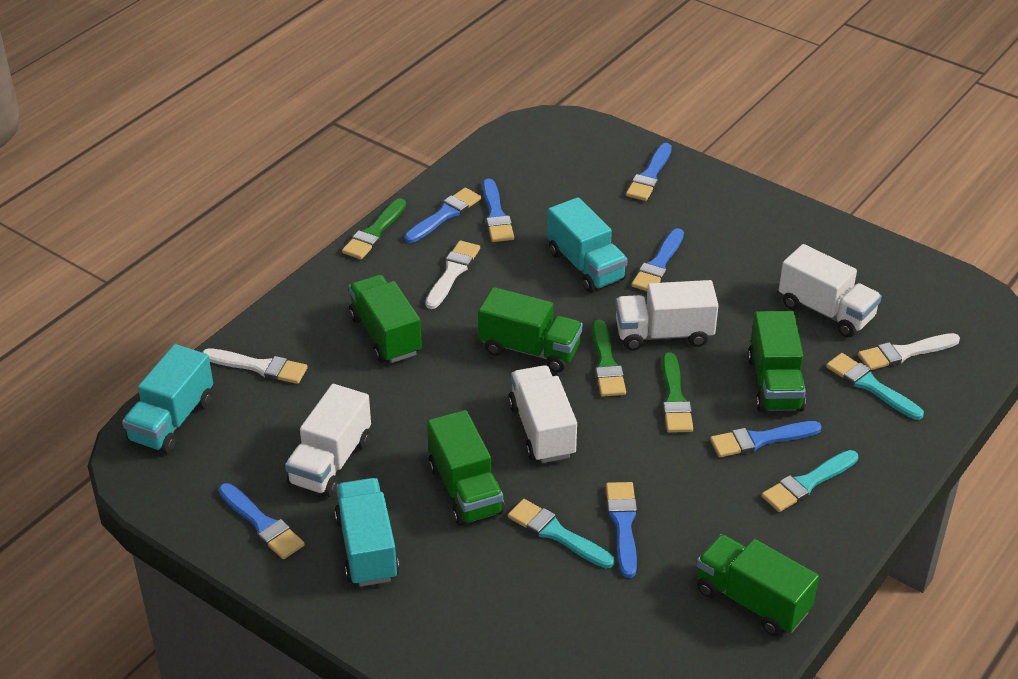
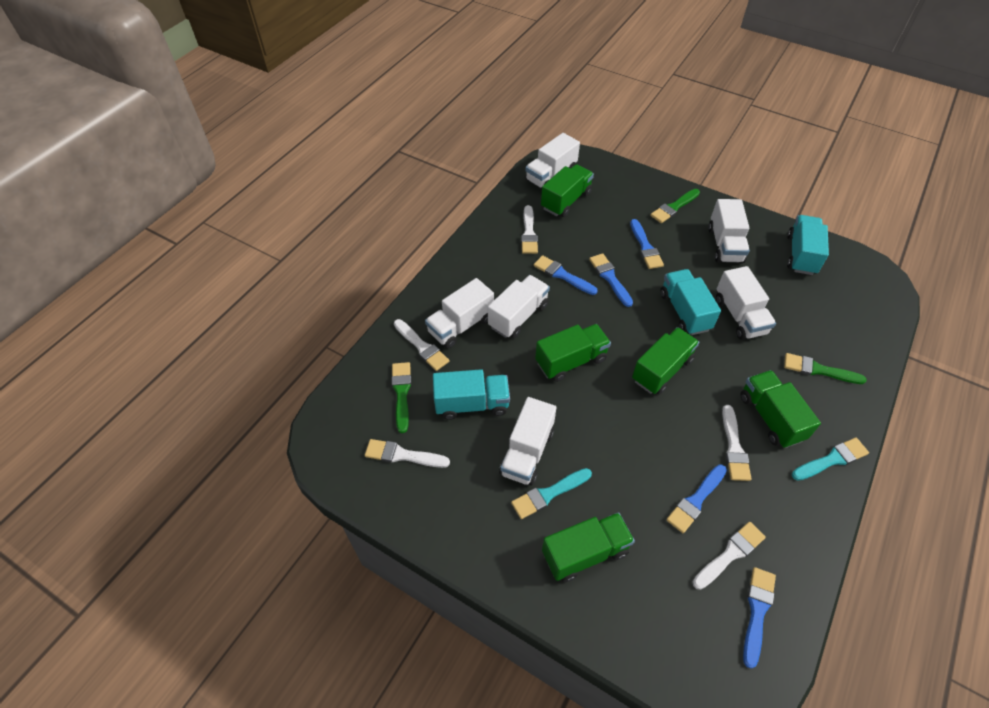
blue brush: [218,483,305,559] [405,188,481,243] [482,179,514,242] [606,482,637,578] [626,143,672,201] [631,228,684,291] [710,421,822,457] = 7 -> [534,255,598,295] [589,253,633,307] [630,219,664,269] [666,464,727,533] [743,567,776,669] = 5
turquoise brush: [508,499,615,569] [762,450,858,512] [826,353,924,420] = 3 -> [511,468,592,519] [792,437,869,481] = 2
white brush: [202,348,308,384] [425,240,480,309] [858,333,960,370] = 3 -> [365,439,450,468] [394,319,449,371] [521,205,538,254] [693,522,766,590] [722,405,752,481] = 5
white truck: [285,384,371,497] [508,365,577,463] [615,280,719,350] [779,244,882,338] = 4 -> [425,278,494,349] [488,275,550,338] [499,397,556,486] [525,133,580,188] [708,199,750,263] [716,266,776,340] = 6

